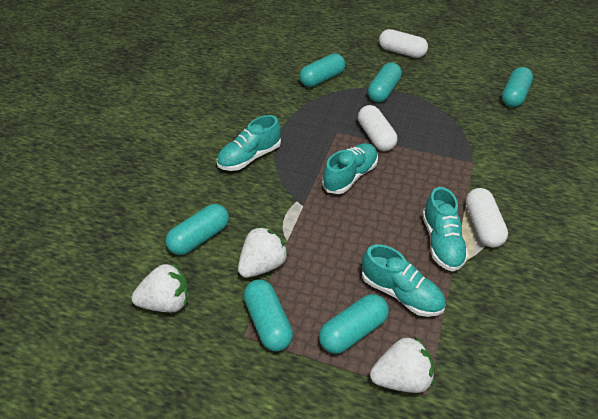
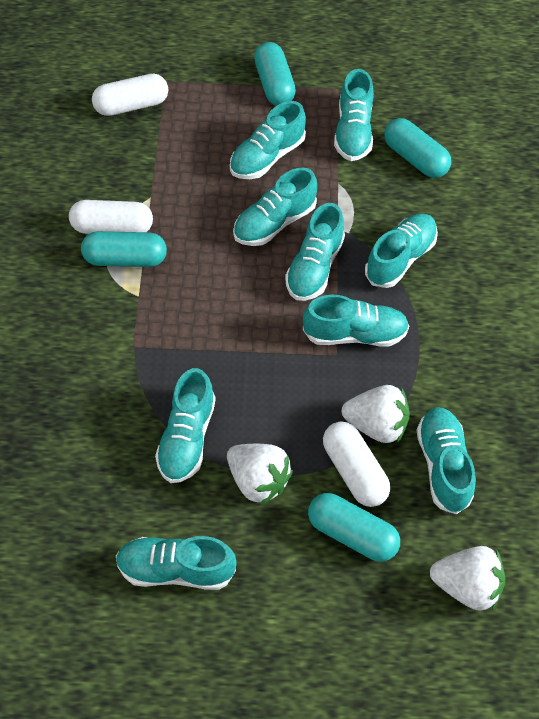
turquoise capsule: [165,204,229,255] [243,279,293,351] [299,54,345,87] [319,294,389,354] [368,63,402,102] [502,67,533,107] = 6 -> [81,231,167,267] [254,42,296,106] [308,493,400,562] [384,118,451,178] = 4
turquoise shoe: [217,115,281,171] [322,143,378,194] [362,244,446,317] [422,187,469,271] = 4 -> [116,536,237,590] [155,368,216,483] [230,101,306,179] [233,168,317,246] [285,203,345,301] [303,295,409,347] [334,69,374,161] [365,214,438,288] [416,407,476,514] = 9

